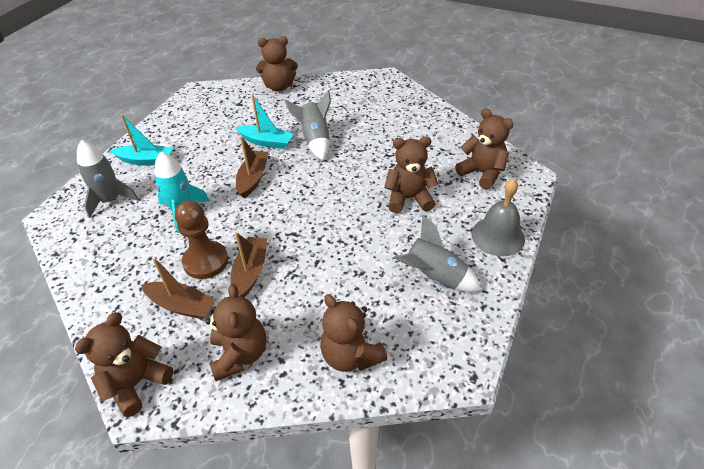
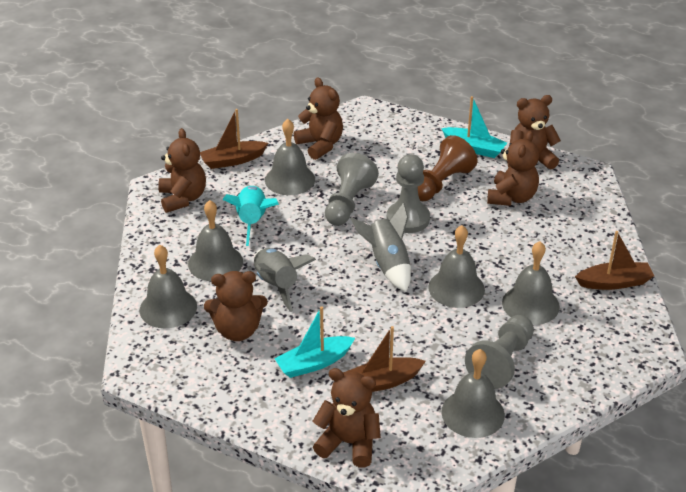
grey bell: [471,179,525,256] = 1 -> [140,245,197,328] [188,200,243,281] [265,119,315,195] [428,225,485,308] [442,349,505,438] [502,241,560,325] = 6
grey pawn: none = 0 -> [325,153,379,226] [387,154,430,233] [465,315,534,389] = 3
grey rocket: [77,140,139,218] [285,90,331,160] [394,215,482,292] = 3 -> [254,248,316,312] [351,203,411,292] = 2

